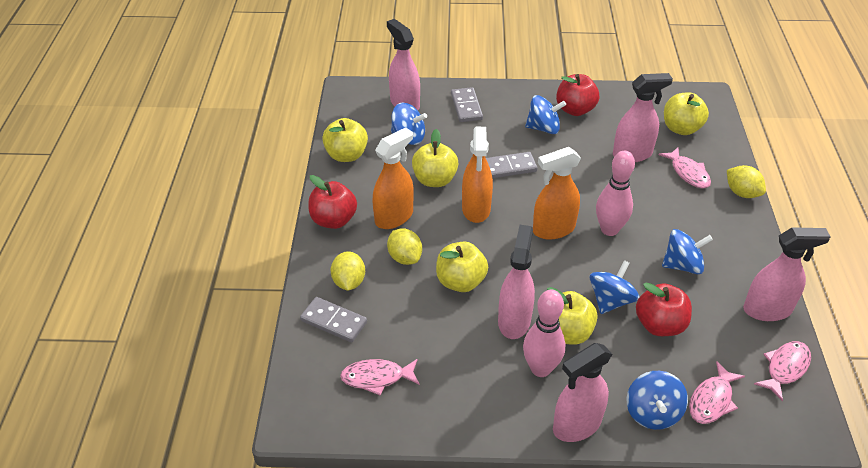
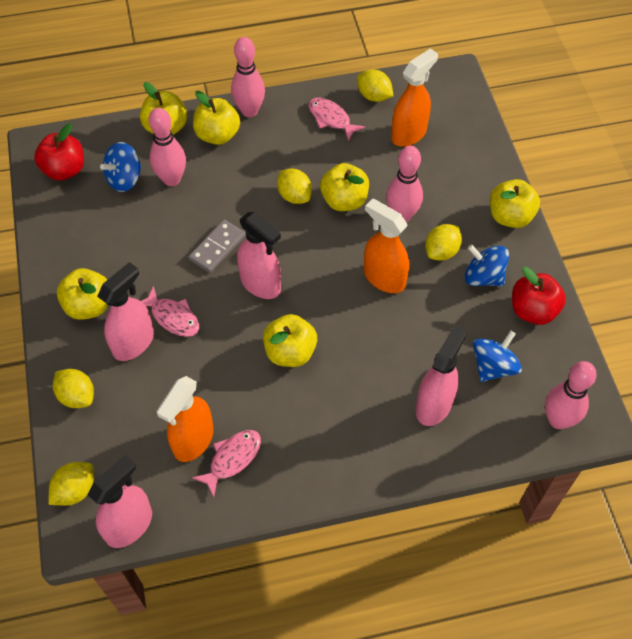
blue spinning top: [391,103,427,145] [525,95,566,134] [589,260,639,314] [627,371,688,430] [662,229,713,274] = 5 -> [100,142,142,192] [465,244,509,286] [473,331,522,382] = 3
grey domino: [300,297,367,342] [451,87,483,122] [486,152,538,178] = 3 -> [189,220,245,273] = 1
pink bowling pin: [523,290,566,377] [596,151,635,236] = 2 -> [149,108,186,186] [231,37,265,117] [386,146,423,222] [545,361,597,429] = 4
pink fish: [340,359,420,396] [659,148,711,189] [689,361,745,424] [754,341,811,402] = 4 -> [141,286,199,337] [192,430,261,497] [309,98,365,141] = 3
pink spray bottle: [387,19,420,110] [498,225,535,339] [553,343,612,442] [613,73,673,162] [743,227,831,321] = 5 -> [87,455,152,548] [97,262,154,361] [237,212,281,299] [416,326,466,426] = 4
red apple: [308,175,357,229] [556,74,599,116] [636,283,692,336] = 3 -> [34,124,84,181] [512,267,566,325] = 2
yellow apple: [322,118,368,162] [412,129,459,187] [436,242,488,292] [547,287,597,345] [664,92,709,135] = 5 -> [57,268,108,320] [140,82,187,135] [193,91,240,145] [263,314,317,367] [320,163,369,211] [490,179,540,228] = 6
yellow lemon: [331,251,365,291] [387,228,422,265] [727,165,766,198] = 3 -> [48,462,94,506] [53,369,94,408] [277,169,312,204] [357,69,393,102] [426,224,462,261] = 5

